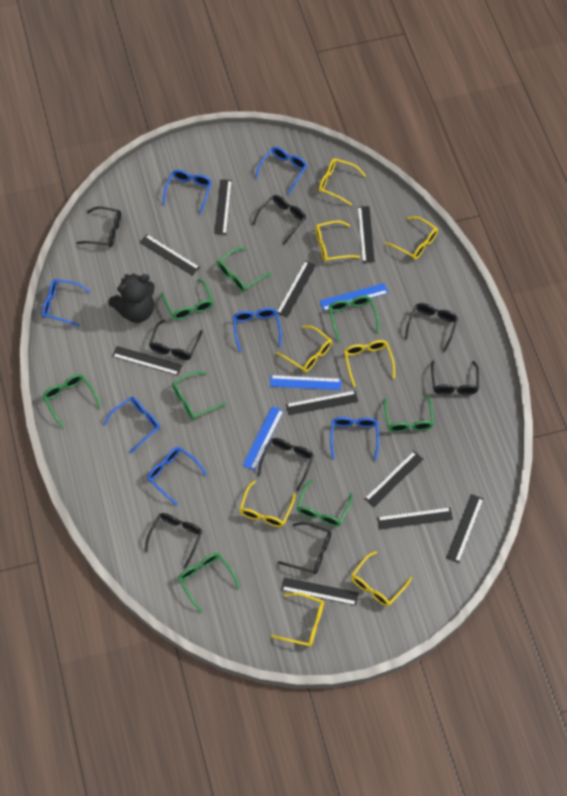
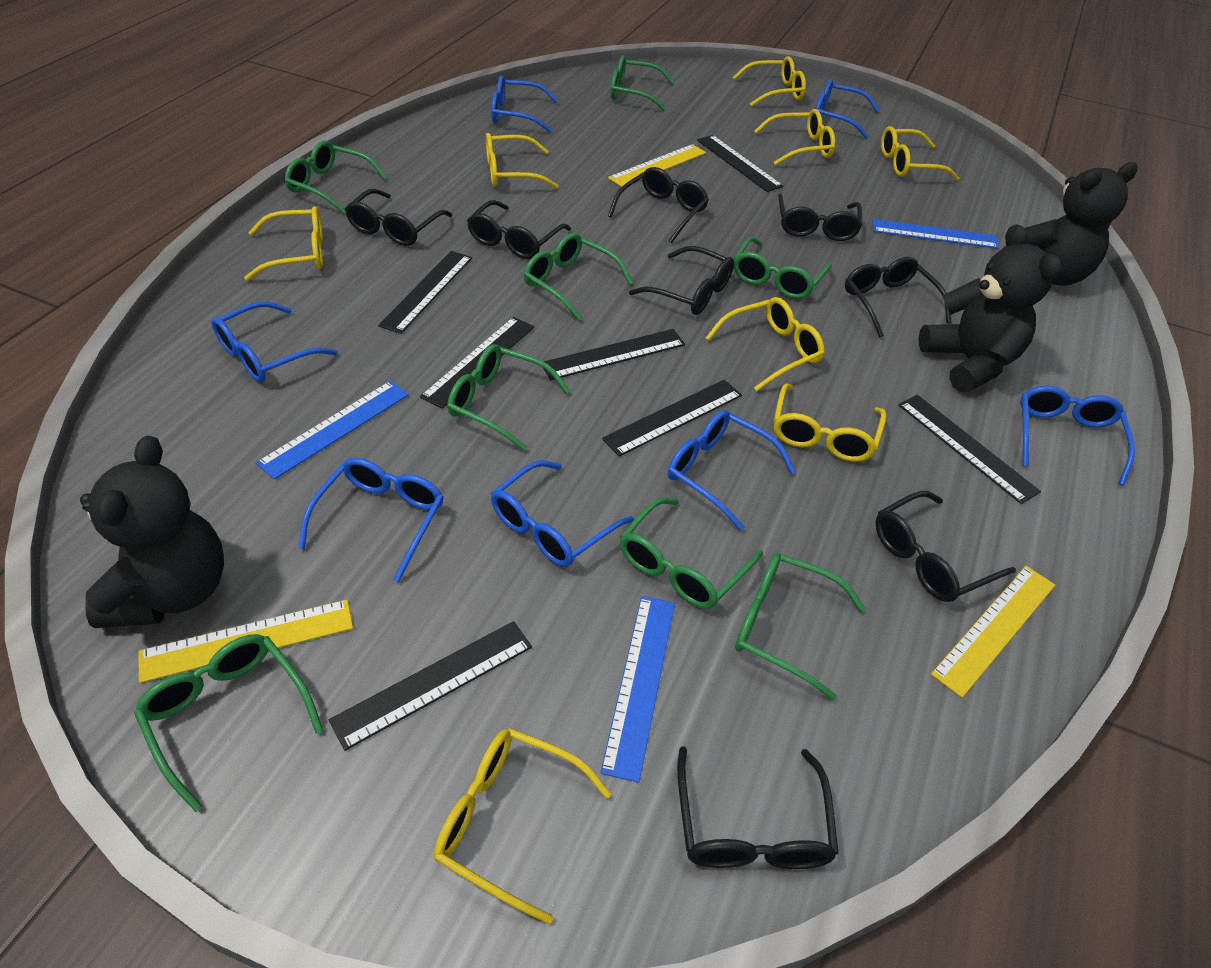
black ruler: [112,346,182,376] [140,234,200,276] [214,179,232,235] [277,260,316,318] [281,577,359,605] [286,391,358,415] [357,206,375,263] [364,451,423,507] [377,507,453,529] [446,494,484,563] = 10 -> [329,621,532,751] [378,251,472,334] [420,317,534,409] [543,329,685,380] [602,380,742,457] [697,135,783,192] [898,395,1041,504] = 7
black teddy bear: [108,273,155,323] = 1 -> [80,436,224,628] [918,224,1061,392] [1005,162,1138,286] = 3
yellow ruler: none = 0 -> [138,600,353,683] [608,144,706,187] [931,566,1055,698] = 3

